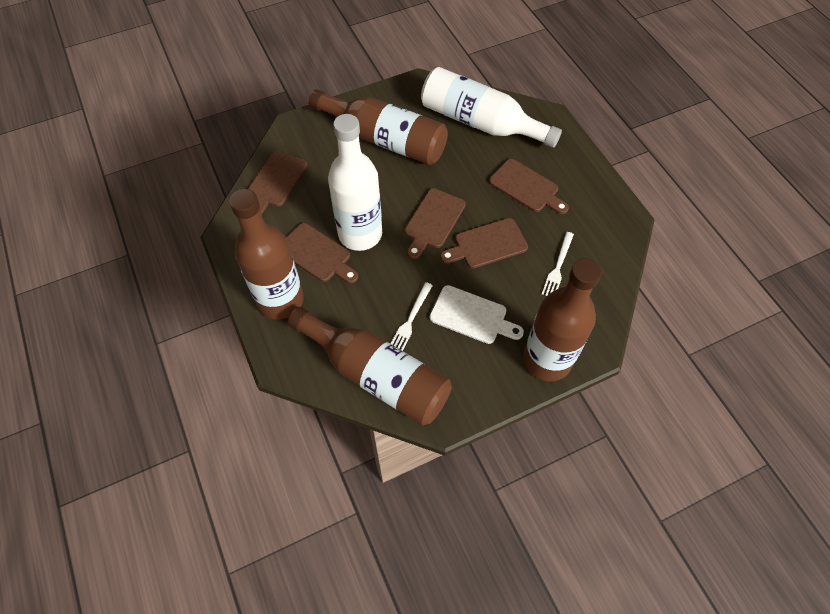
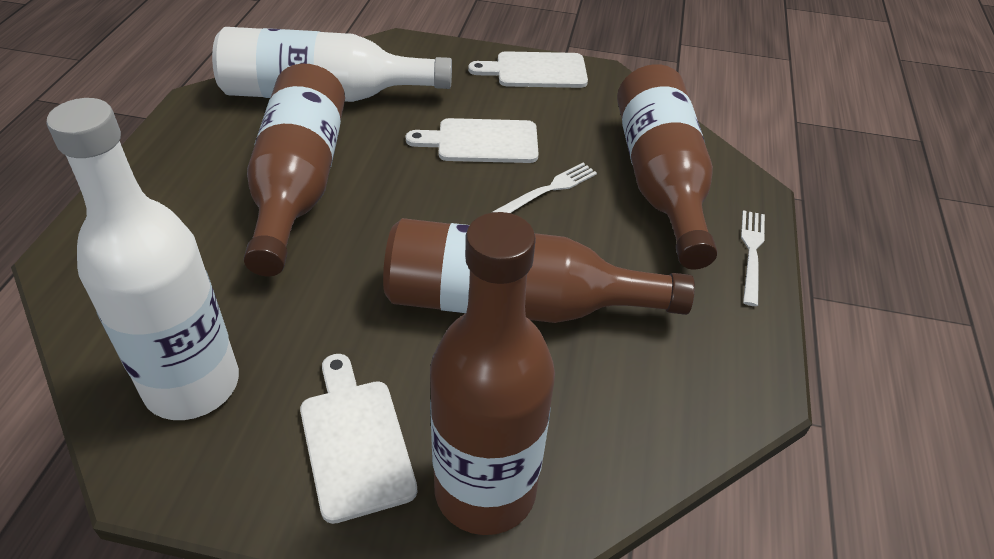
brown cutting board: [248,151,307,215] [286,223,358,283] [405,188,466,259] [440,218,528,268] [489,159,569,214] = 5 -> none = 0
white cutting board: [430,285,524,344] = 1 -> [300,354,418,524] [406,118,539,163] [468,51,588,88] = 3

